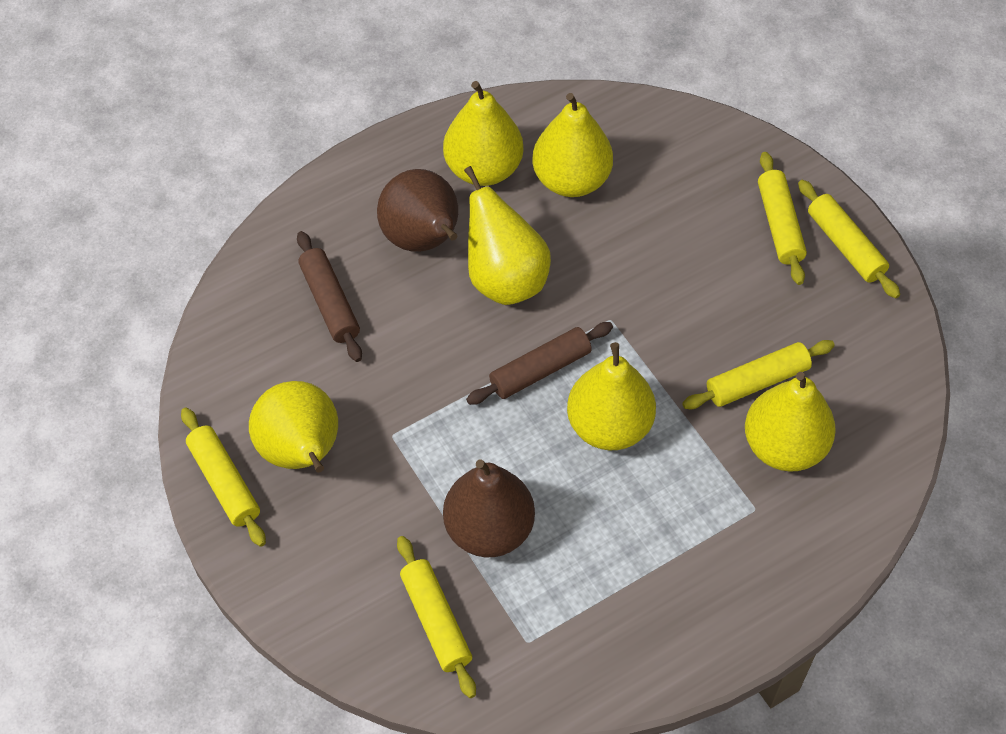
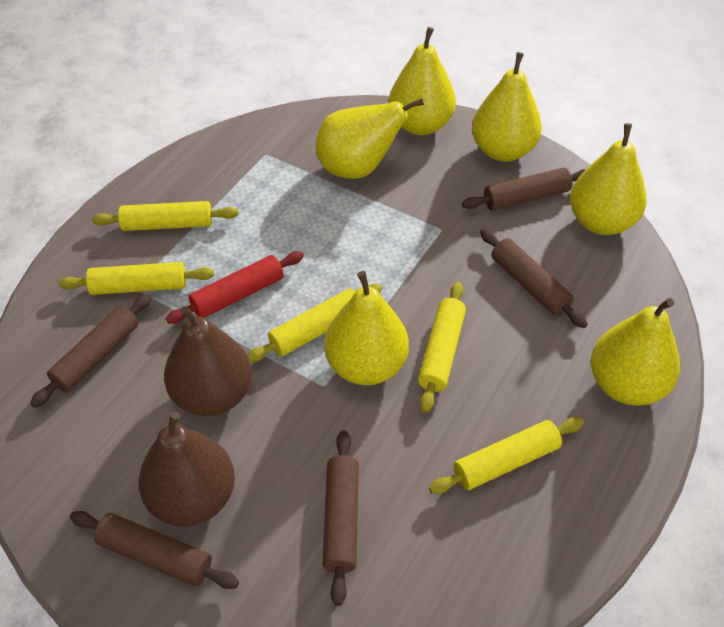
brown rolling pin: [297,231,362,362] [466,322,613,405] = 2 -> [30,294,152,408] [70,511,239,589] [323,430,359,606] [462,168,586,211] [480,229,588,328] = 5
red rolling pin: none = 0 -> [166,251,304,323] = 1

